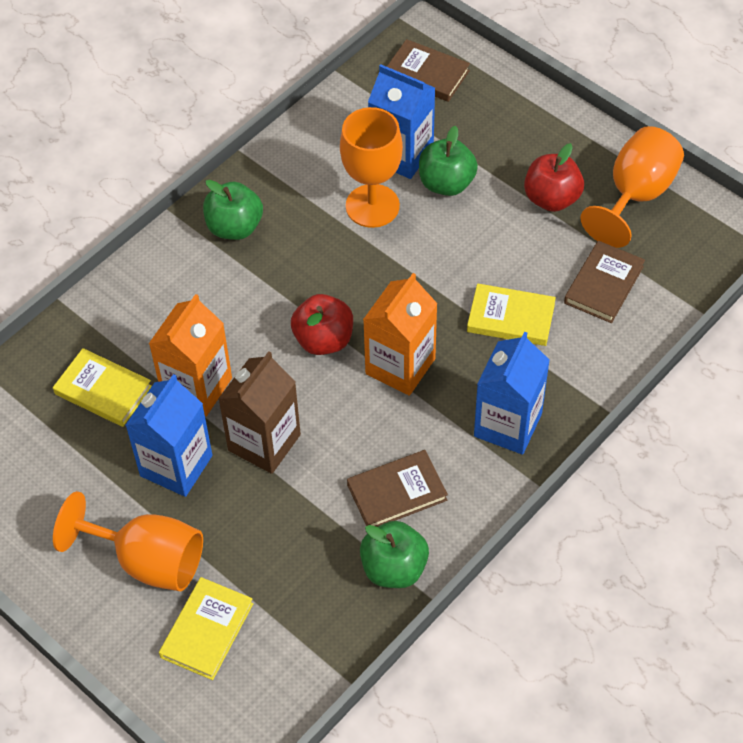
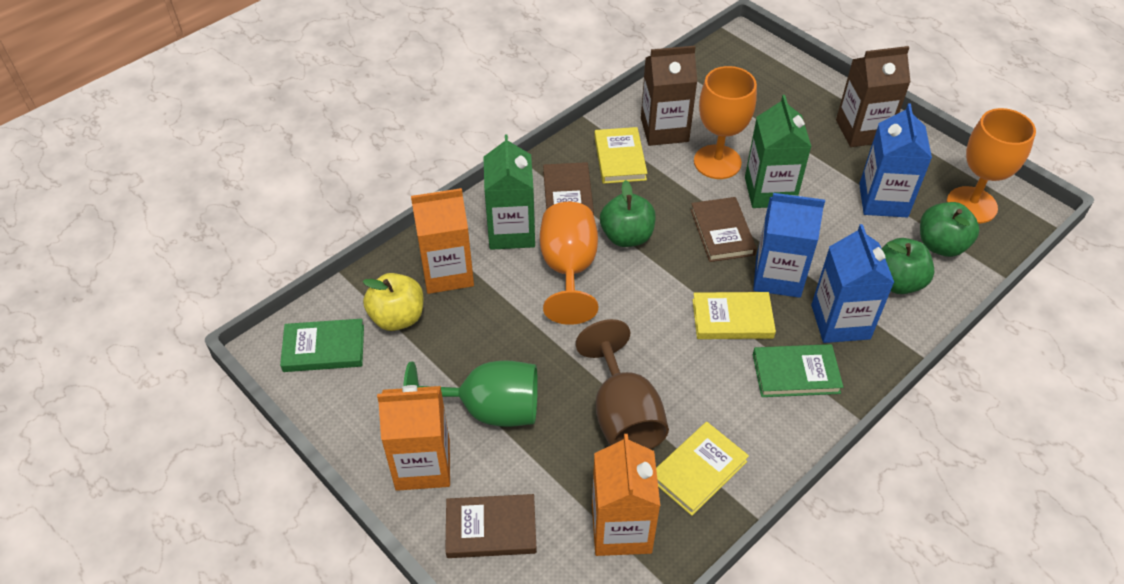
brown carton: [218,351,301,474] = 1 -> [641,46,697,146] [836,46,911,147] = 2
brown goblet: none = 0 -> [576,319,669,449] = 1
green book: none = 0 -> [280,319,364,372] [753,344,843,397] = 2
green carton: none = 0 -> [484,134,535,250] [745,95,812,208] = 2
green goblet: none = 0 -> [403,360,538,427] = 1
orange carton: [149,294,232,417] [363,273,438,396] = 2 -> [377,385,450,491] [411,188,474,294] [592,434,660,556] = 3
red apple: [291,294,353,355] [524,143,584,212] = 2 -> none = 0
yellow apple: none = 0 -> [363,273,423,331] = 1

